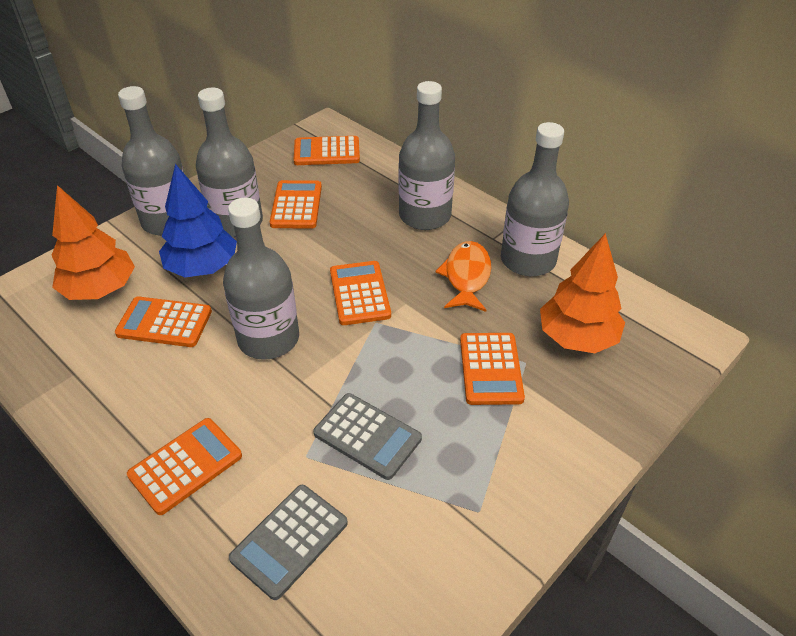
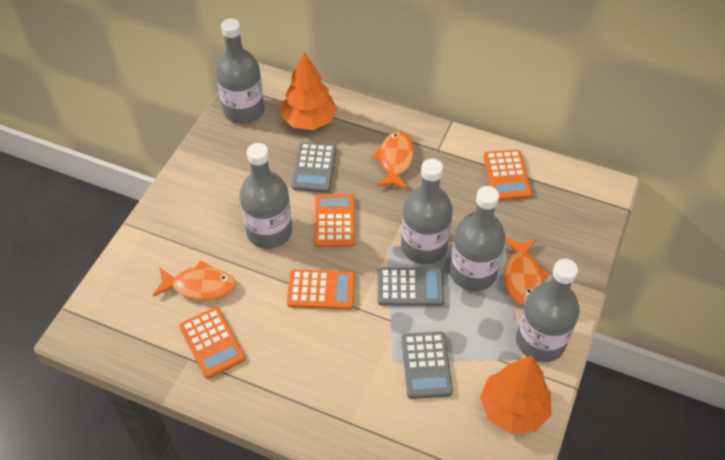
blue tree: [159,164,237,277] = 1 -> none = 0
grey calculator: [229,485,348,600] [313,393,422,480] = 2 -> [292,142,336,193] [378,268,444,306] [401,332,453,399] = 3
orange calculator: [115,297,212,347] [127,418,242,515] [270,180,322,229] [294,136,360,165] [330,261,391,325] [460,333,525,405] = 6 -> [179,307,246,379] [287,269,355,310] [314,194,355,247] [483,150,532,201] = 4
orange fish: [435,241,491,312] = 1 -> [153,261,236,300] [372,131,414,190] [504,238,550,305] = 3

